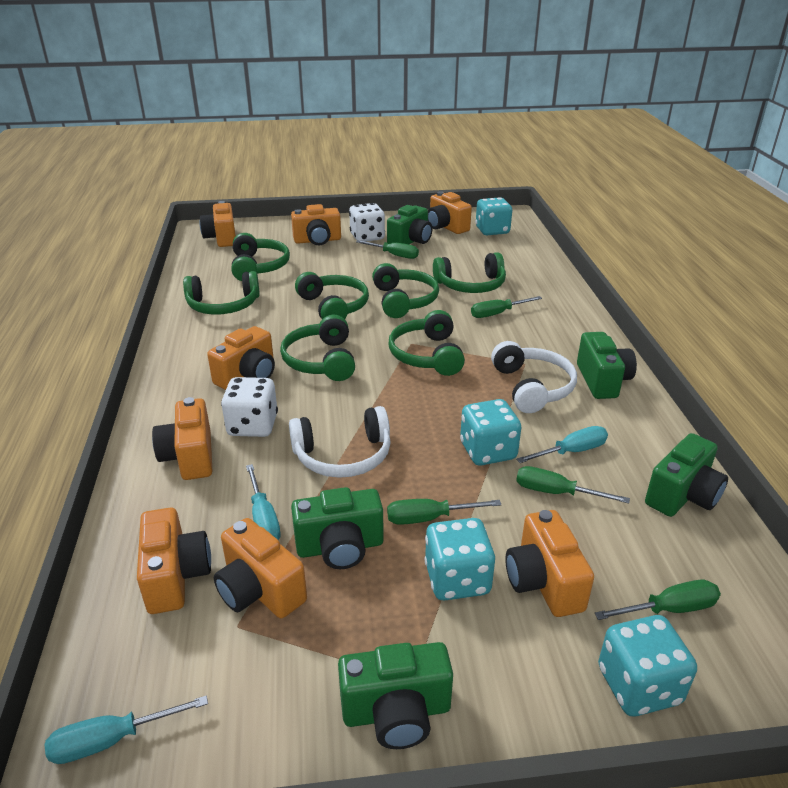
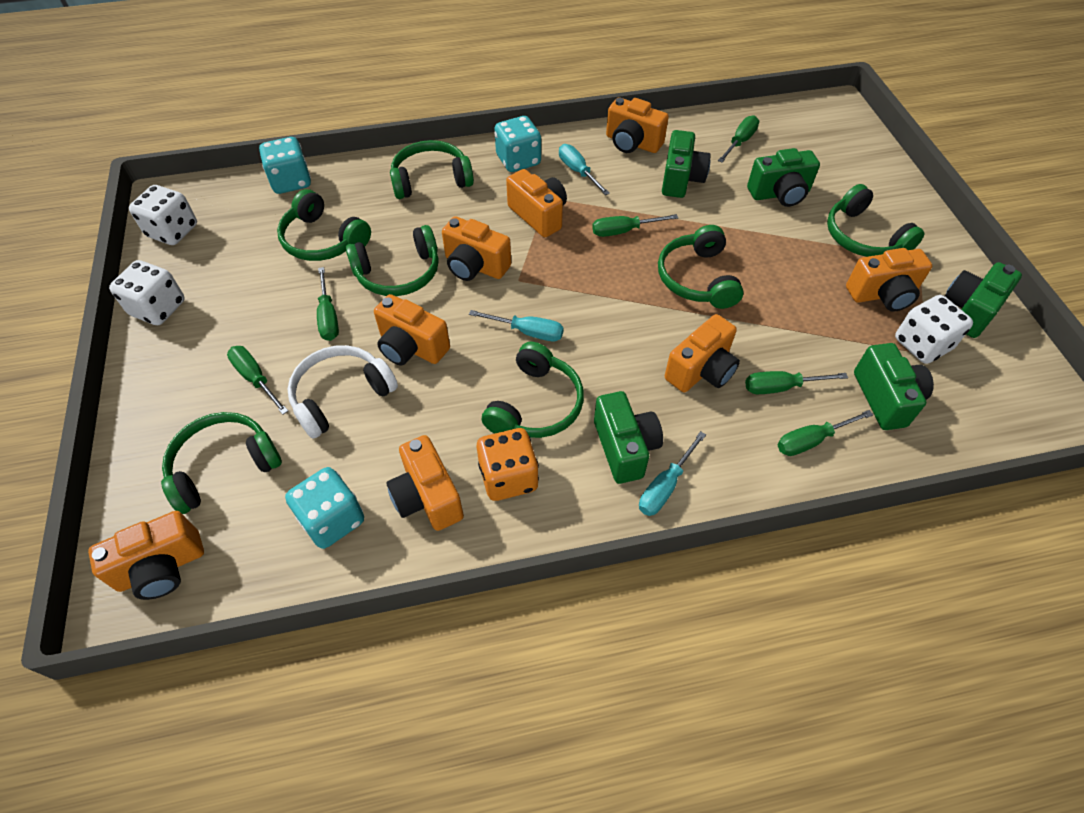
green screwdriver: [356,240,419,259] [387,499,502,525] [471,296,542,318] [516,466,630,503] [595,580,721,620] = 5 -> [227,346,288,415] [317,267,339,341] [592,214,678,237] [718,115,759,163] [745,371,848,394] [778,410,873,456] = 6
orange dice: none = 0 -> [477,428,539,501] = 1
turquoise dice: [424,518,495,601] [460,399,521,465] [475,197,512,235] [598,615,697,716] = 4 -> [259,137,311,194] [285,467,364,549] [494,116,541,172] = 3
white dice: [221,377,278,437] [349,203,385,242] = 2 -> [109,260,185,325] [129,185,197,245] [895,295,973,364] = 3
white headphones: [289,406,391,478] [491,341,577,413] = 2 -> [288,345,398,439] = 1

